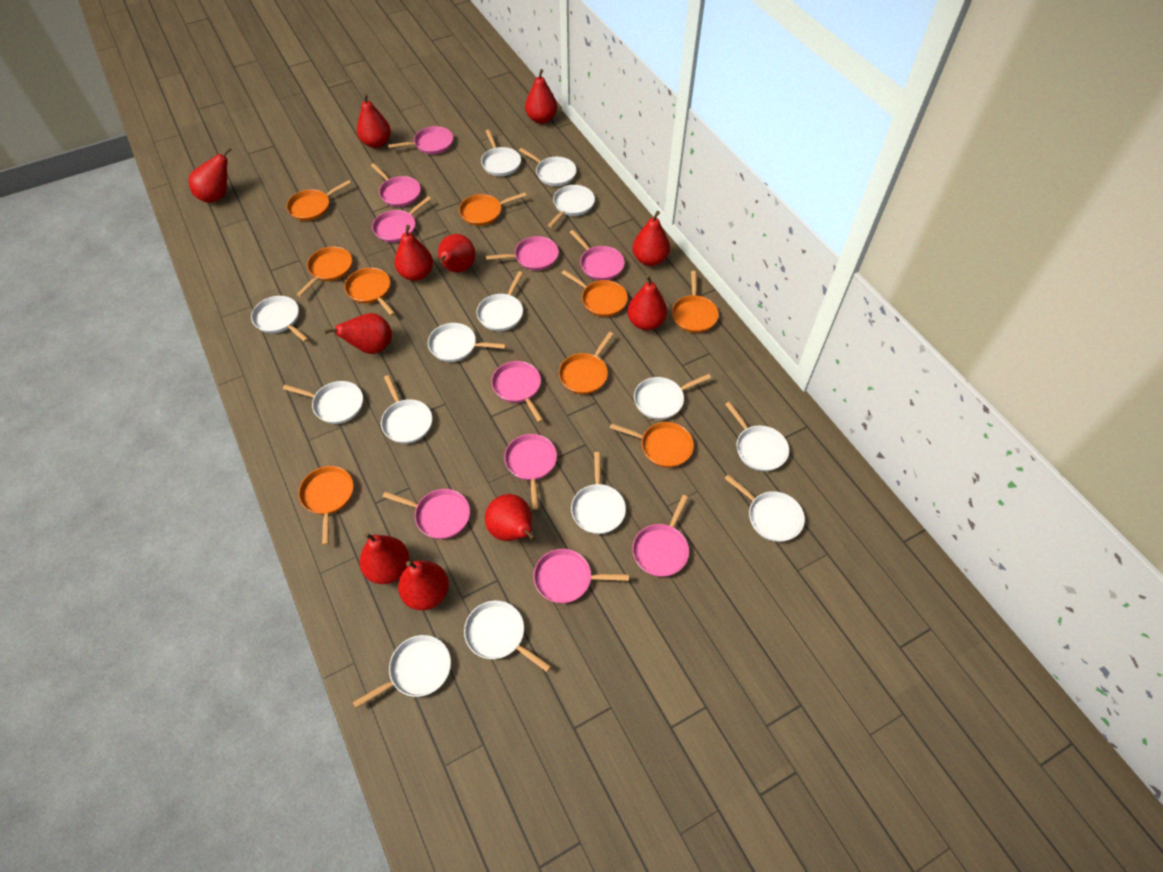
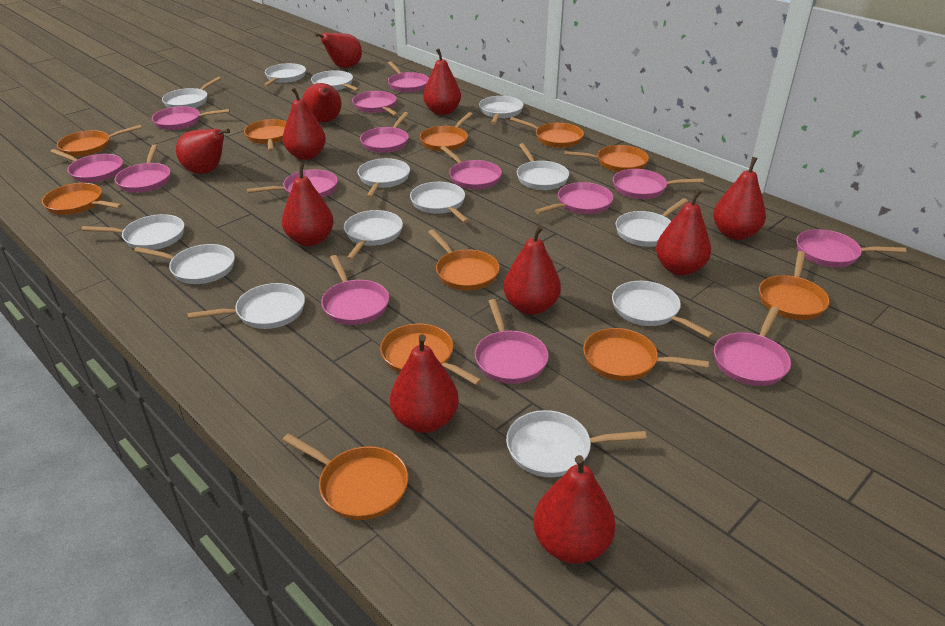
orange pan: [286,180,351,221] [296,247,352,297] [298,466,353,545] [344,268,395,316] [459,192,527,226] [559,332,614,394] [562,270,628,317] [610,422,694,468] [672,271,719,333] = 9 -> [42,183,123,215] [57,125,142,157] [244,119,287,151] [283,433,408,520] [380,324,482,385] [420,112,473,152] [428,229,500,290] [510,117,584,148] [565,145,649,172] [583,328,709,381] [759,251,830,320] = 11
pink pan: [371,163,421,207] [372,196,431,243] [383,489,470,539] [388,126,453,154] [486,236,559,270] [491,361,543,423] [504,434,557,510] [533,549,629,603] [570,230,625,280] [632,495,689,577] = 10 -> [50,149,123,183] [115,144,171,193] [152,106,230,130] [247,169,338,198] [321,255,389,325] [352,91,399,116] [360,112,409,153] [388,61,429,93] [441,146,502,190] [475,299,549,384] [535,182,614,214] [613,169,704,199] [714,306,791,386] [796,229,906,267] = 14

